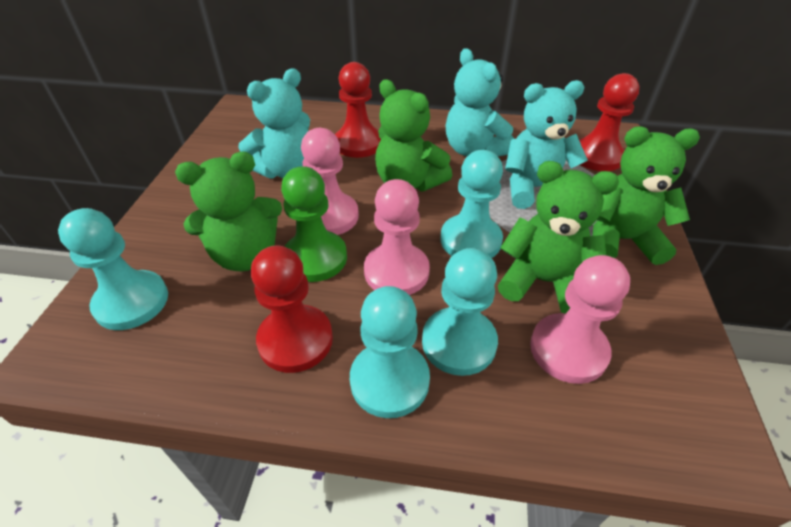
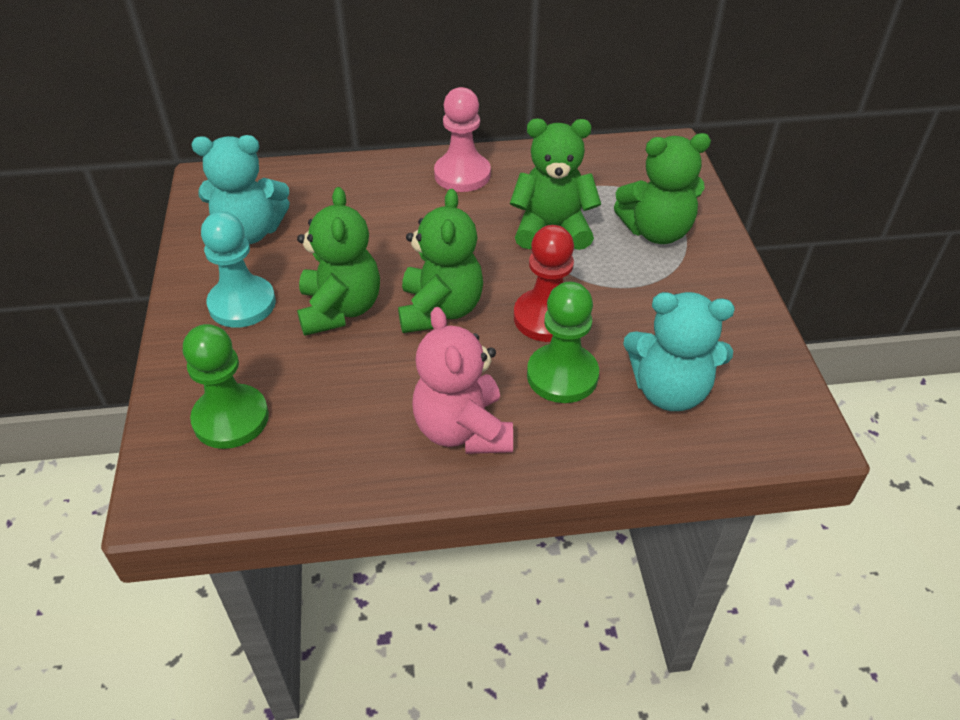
green pawn: [281,166,347,282] = 1 -> [183,324,269,449] [527,282,599,403] = 2
pink pawn: [301,128,359,235] [364,179,430,295] [530,255,630,384] = 3 -> [434,87,491,192] = 1
pink teddy bear: none = 0 -> [412,307,513,454] = 1
red pawn: [251,245,333,373] [335,62,381,158] [579,73,639,171] = 3 -> [514,225,574,342] = 1
turquoise pawn: [58,208,168,330] [350,286,430,418] [422,248,498,376] [440,150,503,258] = 4 -> [201,212,276,328] = 1
turquoise teddy bear: [238,69,310,179] [446,48,514,156] [505,80,588,209] = 3 -> [191,135,290,244] [623,292,735,411] = 2

